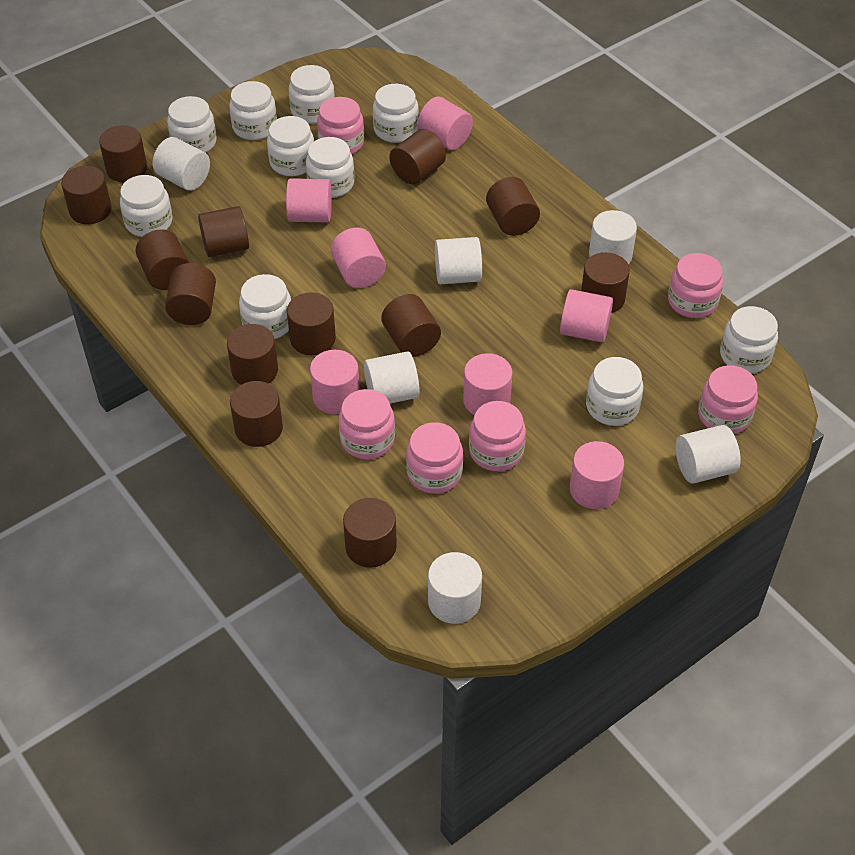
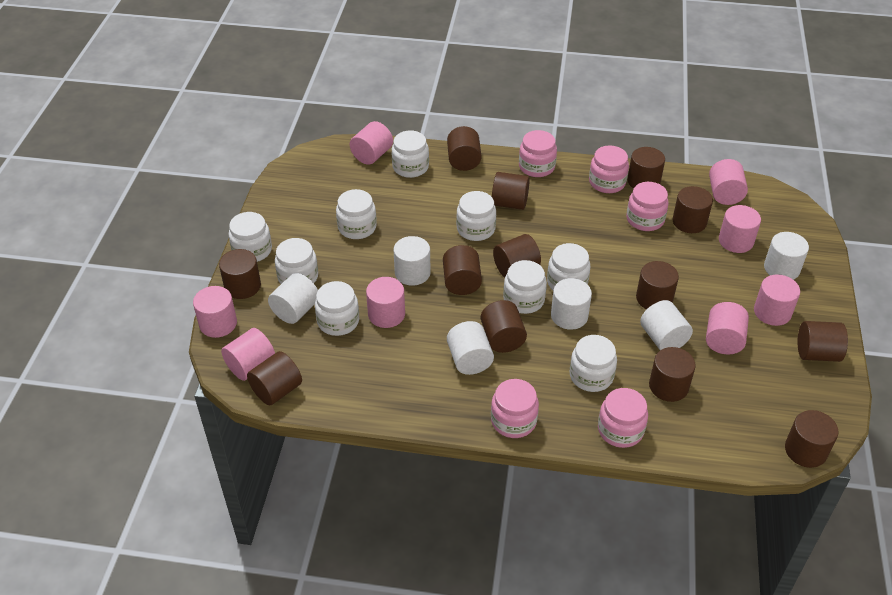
pink cylinder: [286,178,332,222] [310,350,360,415] [331,228,386,288] [418,96,473,150] [463,353,512,415] [560,289,613,342] [570,441,624,509] = 7 -> [193,286,237,338] [221,328,275,381] [350,121,393,165] [366,277,405,328] [706,302,749,355] [709,159,748,205] [719,205,761,253] [754,274,800,326] = 8
pink jar: [317,97,364,154] [339,389,395,459] [406,422,463,494] [469,401,526,471] [668,253,723,318] [698,365,758,434] = 6 -> [491,379,539,438] [519,130,557,177] [589,145,629,193] [598,388,648,448] [626,182,669,231] = 5
white jar: [120,175,173,237] [167,96,217,153] [229,81,277,140] [239,274,291,339] [267,116,314,176] [289,65,335,123] [306,137,354,198] [373,84,419,143] [586,357,643,426] [720,306,778,373] = 10 -> [229,212,272,262] [275,238,318,284] [315,281,359,336] [336,189,377,239] [392,131,429,178] [456,191,496,241] [503,260,547,314] [547,243,590,290] [569,335,617,392] = 9

